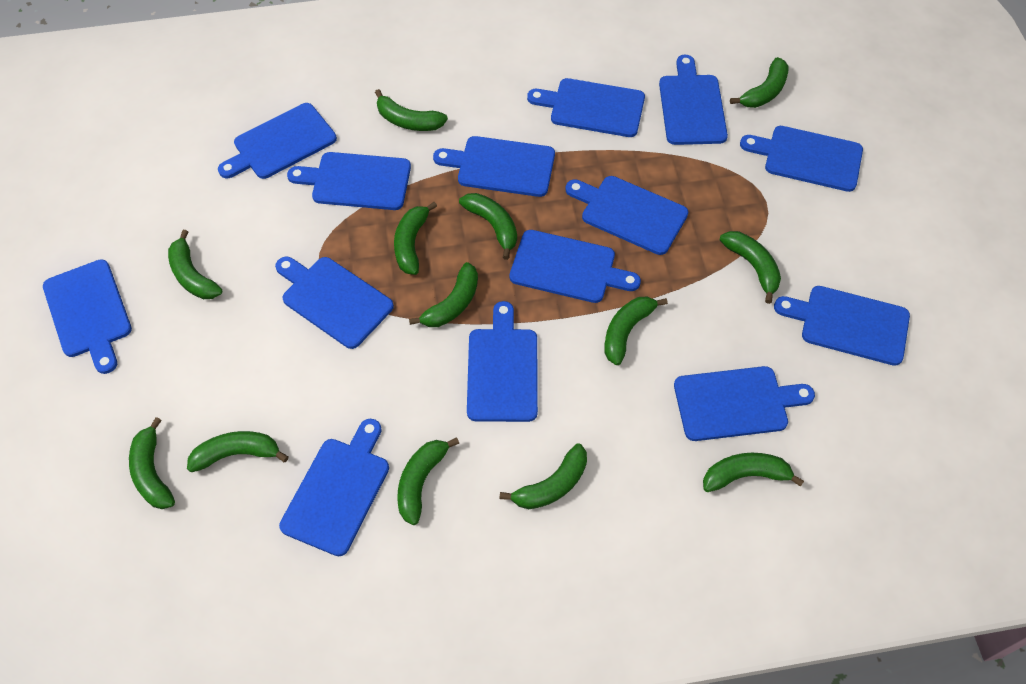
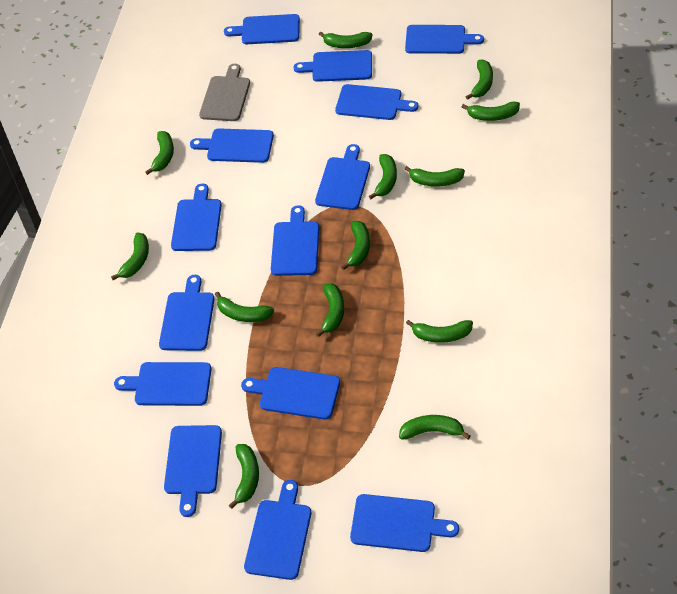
grey cutting board: none = 0 -> [199,64,250,121] = 1

